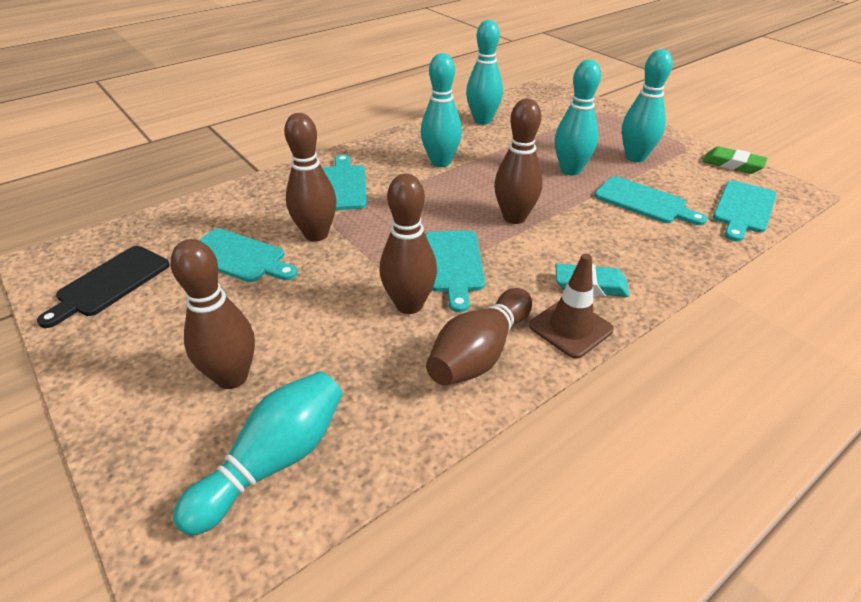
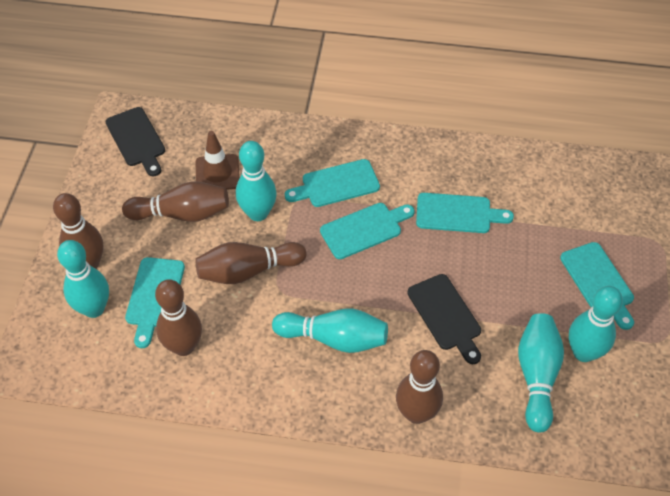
black cutting board: [37,246,170,328] = 1 -> [105,107,165,176] [407,274,481,364] = 2
green eraser: [703,146,768,174] = 1 -> none = 0
turquoise eraser: [556,264,629,297] = 1 -> none = 0

